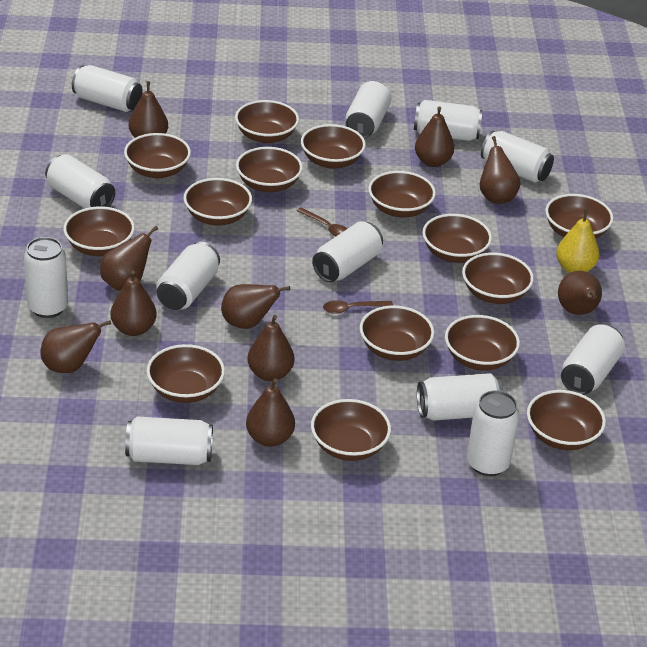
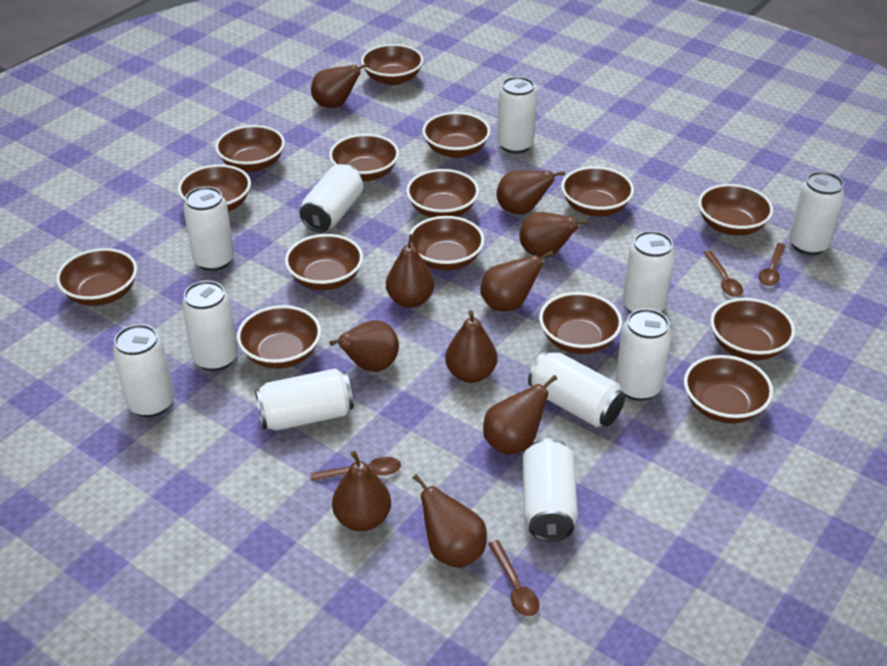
brown spoon: [297,207,347,236] [323,300,393,314] = 2 -> [310,457,401,481] [489,540,539,616] [704,251,743,297] [759,243,786,286] = 4
white can: [24,237,68,318] [45,154,115,209] [72,65,143,112] [125,417,213,465] [156,242,220,310] [312,221,383,282] [345,81,392,139] [414,100,483,141] [417,373,504,421] [467,390,519,476] [481,131,554,182] [561,324,625,395] = 12 -> [113,324,174,417] [182,281,238,371] [183,186,234,271] [255,368,354,431] [299,164,363,232] [497,76,537,154] [522,438,578,542] [528,351,625,427] [615,309,672,401] [623,231,675,313] [789,171,845,255] = 11
yellow pear: [556,209,599,273] = 1 -> none = 0

